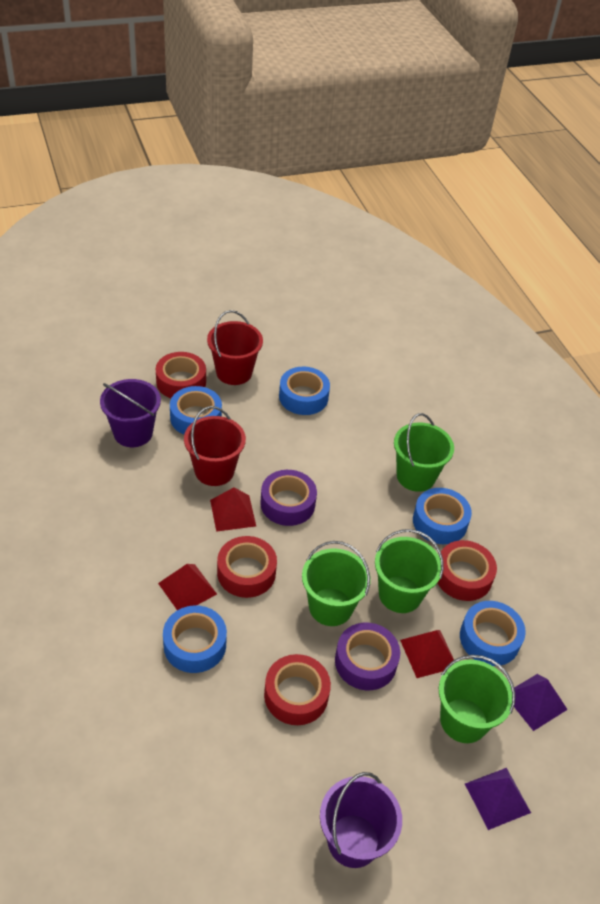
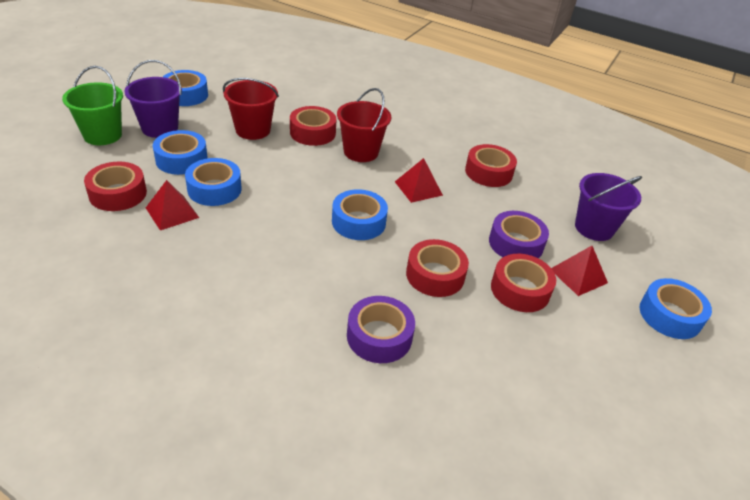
green bucket: [302,541,371,626] [375,529,444,613] [394,413,454,492] [439,655,515,743] = 4 -> [62,66,123,145] = 1
purple pyramid: [465,768,531,830] [514,674,568,731] = 2 -> none = 0
red tape: [156,352,206,398] [217,536,277,598] [264,654,331,725] [438,540,497,601] = 4 -> [84,162,147,211] [290,106,337,146] [406,239,469,297] [465,144,517,187] [491,254,556,312] = 5

